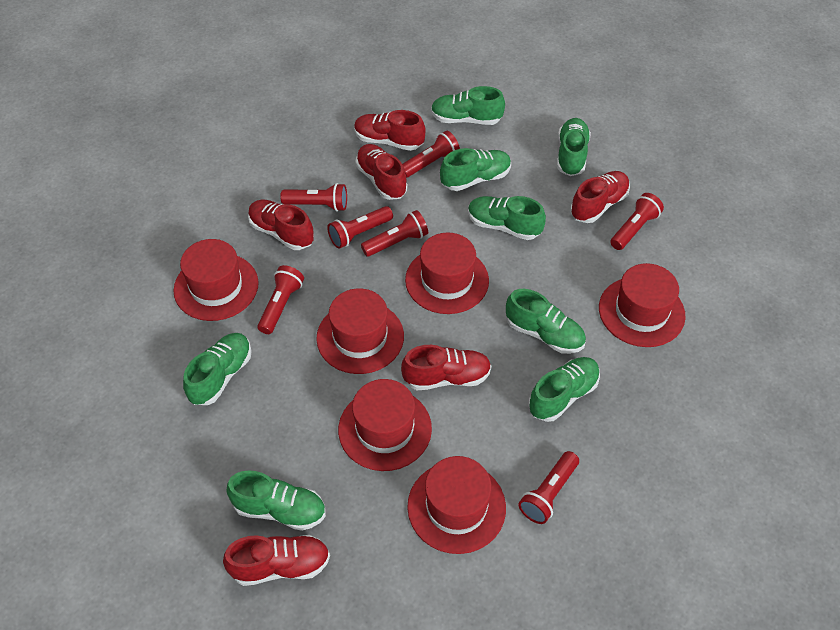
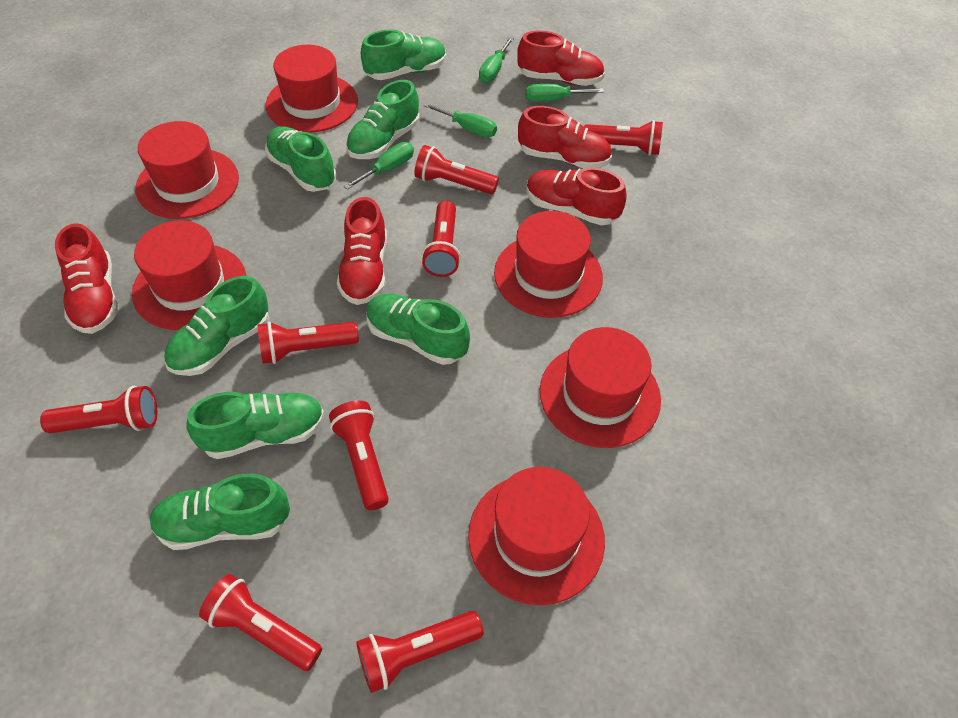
green screwdriver: none = 0 -> [344,142,414,190] [423,103,497,137] [479,37,514,83] [525,84,604,102] = 4
green shoe: [183,333,252,405] [227,470,326,531] [431,86,505,125] [440,148,511,191] [468,196,546,240] [506,289,586,354] [529,357,600,422] [557,118,591,176] = 8 -> [149,474,290,550] [164,276,269,376] [186,392,325,459] [265,126,336,192] [346,80,419,159] [361,29,446,80] [366,294,470,365] = 7
red flashlight: [257,265,304,334] [280,183,347,212] [327,206,393,249] [361,210,428,257] [402,131,460,178] [519,451,579,524] [610,193,664,250] = 7 -> [40,386,157,433] [199,574,322,671] [257,321,359,364] [329,401,389,510] [356,611,484,693] [414,145,499,194] [421,201,461,277] [584,120,663,156] = 8
red shoe: [223,535,330,586] [248,200,314,250] [354,110,426,151] [355,144,407,200] [401,345,491,390] [570,171,630,223] = 6 -> [55,223,119,334] [337,197,387,305] [517,31,605,86] [518,106,612,168] [526,168,626,225] = 5

